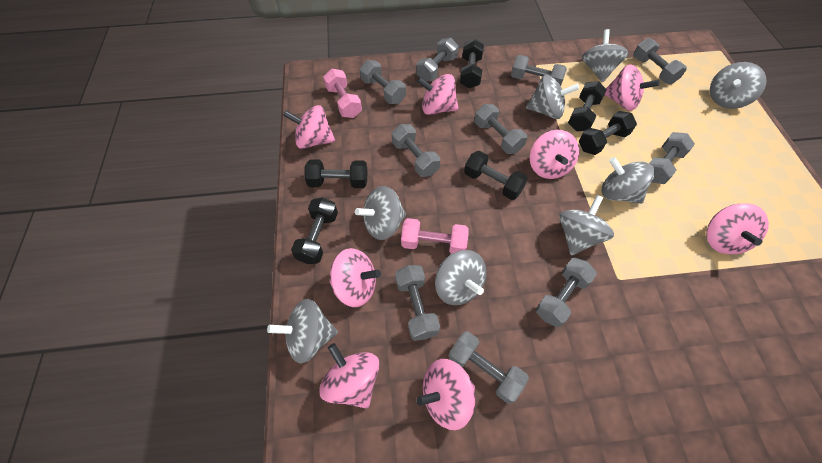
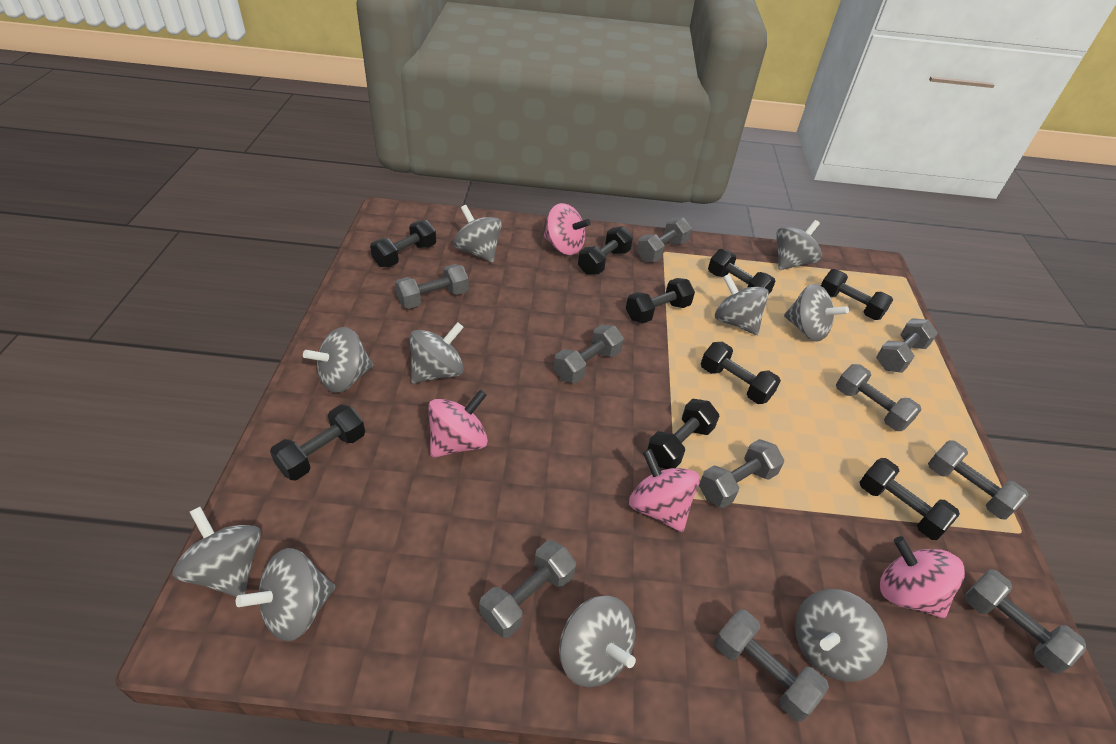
black dumbbell: [291,197,338,264] [304,159,367,188] [460,39,484,88] [464,151,528,200] [568,81,607,131] [579,111,637,155] = 6 -> [270,405,365,480] [370,220,436,267] [578,226,633,275] [626,278,695,323] [647,399,719,469] [701,342,781,404] [708,249,775,294] [821,269,893,320] [859,458,960,540] = 9
grey spinning top: [267,299,338,364] [355,186,406,240] [435,250,486,305] [526,75,579,119] [559,195,614,255] [582,29,628,83] [602,157,655,204] [710,62,766,109] = 8 -> [173,507,261,597] [236,548,335,641] [303,327,373,393] [410,322,464,384] [454,205,502,263] [559,596,636,687] [715,274,769,335] [776,220,822,270] [784,284,849,342] [795,589,888,682] = 10
pink dumbbell: [323,69,362,118] [401,218,469,254] = 2 -> none = 0
pink spinning top: [283,105,335,149] [319,343,380,409] [329,248,381,307] [417,74,459,115] [417,359,475,430] [530,130,579,179] [605,64,660,111] [707,203,769,254] = 8 -> [428,390,488,458] [544,203,591,255] [629,449,700,532] [880,536,965,618] = 4

